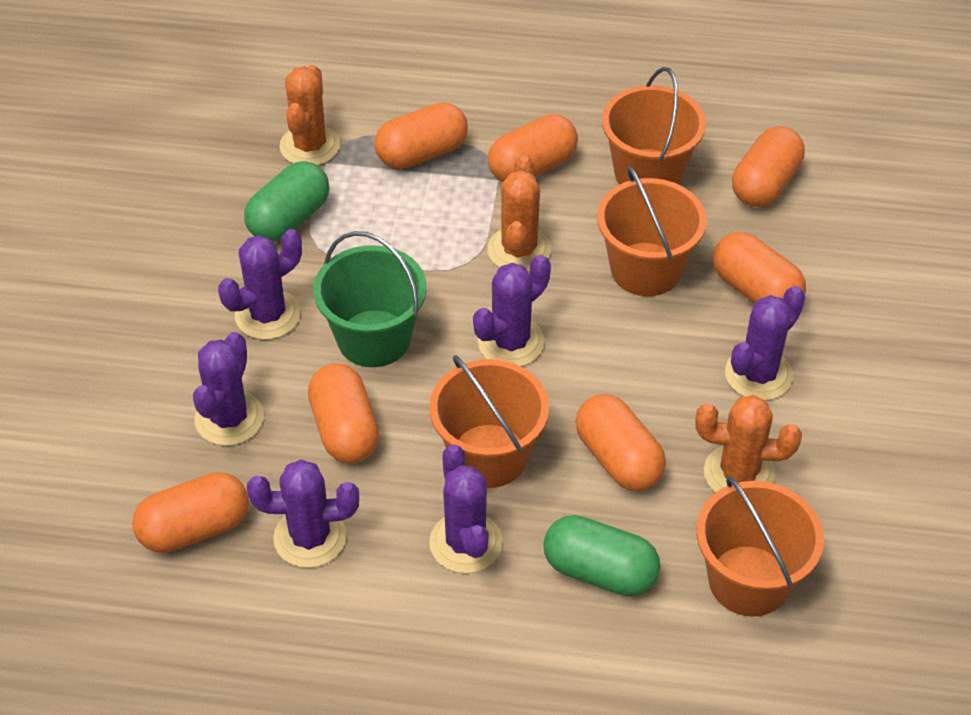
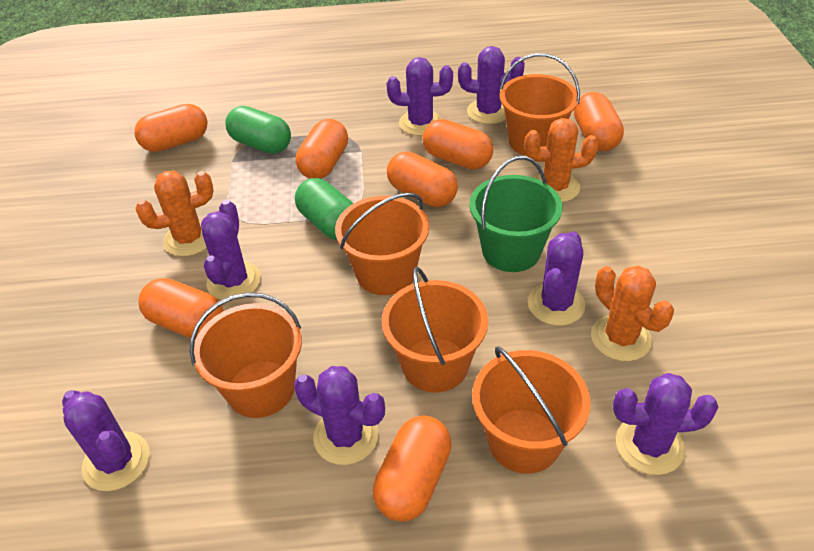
orange bucket: [430,355,549,488] [597,165,707,296] [602,67,706,185] [696,476,824,617] = 4 -> [189,292,302,418] [335,193,429,295] [382,267,488,392] [472,346,591,474] [499,53,580,156] = 5
purple cactus: [193,332,264,446] [218,229,302,340] [247,459,359,568] [429,444,503,573] [473,255,551,366] [725,286,805,401] = 6 -> [62,390,150,491] [201,200,261,301] [294,366,385,465] [387,57,453,136] [458,46,525,124] [528,231,585,326] [613,373,718,475] = 7

